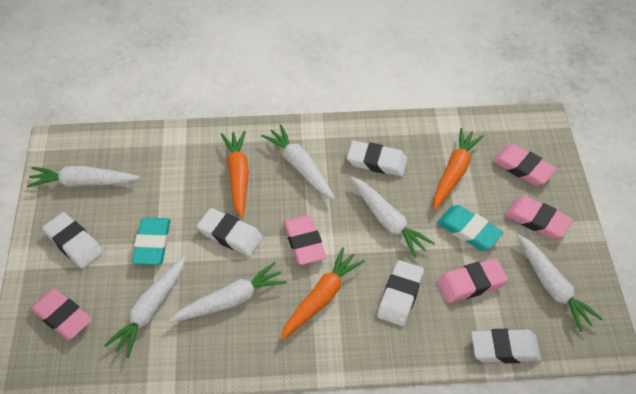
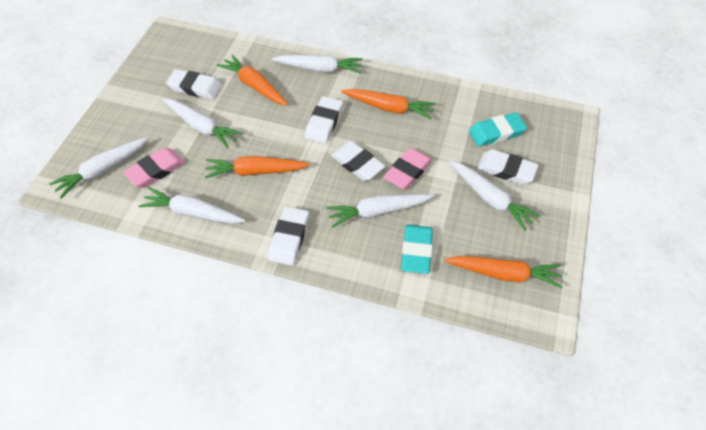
orange carrot: [221,131,249,219] [280,247,365,340] [434,128,484,210] = 3 -> [205,156,310,178] [217,54,288,105] [341,89,436,119] [444,256,562,288] = 4
pink eraser: [30,288,92,340] [284,215,326,265] [437,258,508,303] [493,144,557,185] [505,196,573,239] = 5 -> [123,148,185,188] [383,148,432,190] = 2

